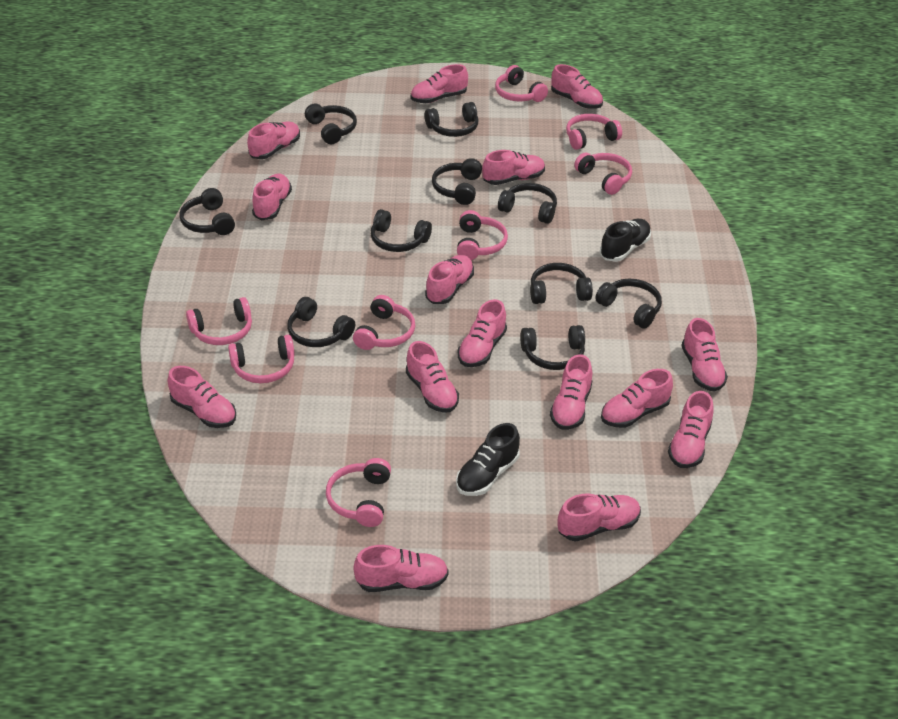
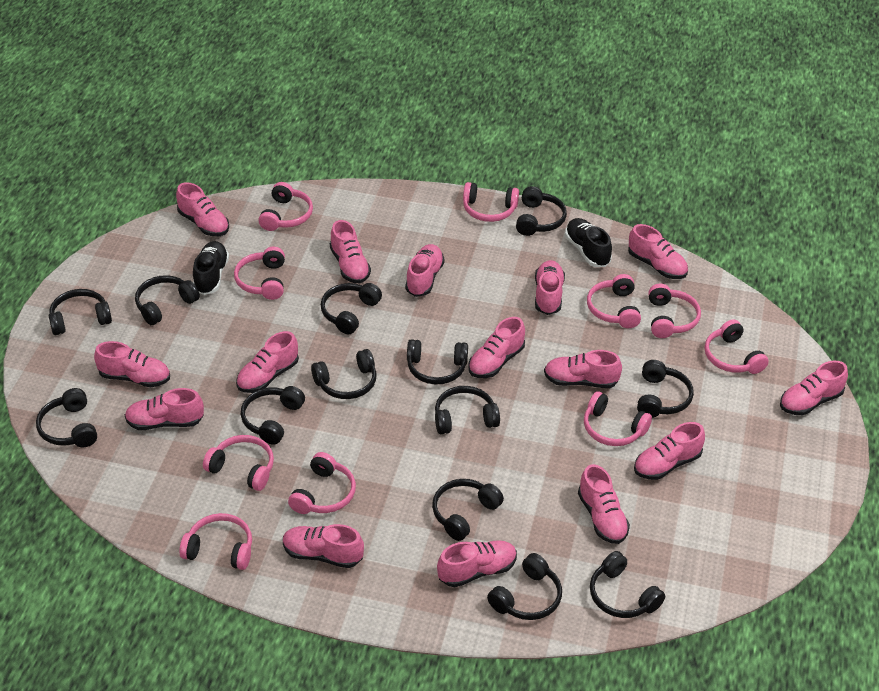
black headphones: [179,188,235,235] [287,297,355,347] [305,103,357,144] [371,209,432,252] [425,102,479,137] [432,158,482,205] [498,183,557,224] [520,325,585,370] [530,263,593,304] [595,279,662,329] = 10 -> [36,388,97,447] [49,289,112,335] [135,275,200,325] [241,386,305,445] [311,349,377,399] [321,283,382,334] [407,339,468,384] [432,479,504,541] [435,386,500,434] [487,553,562,620] [516,186,567,236] [590,551,665,618] [637,360,694,418] = 13
pink headphones: [186,297,252,345] [228,335,295,383] [326,458,391,527] [353,295,415,350] [457,210,508,260] [495,65,548,102] [566,114,622,150] [574,153,632,195] = 8 -> [179,513,252,570] [203,435,274,491] [234,247,285,300] [258,182,313,231] [288,452,356,514] [463,182,519,222] [584,391,652,446] [587,274,641,328] [648,284,701,338] [705,319,769,374] = 10

